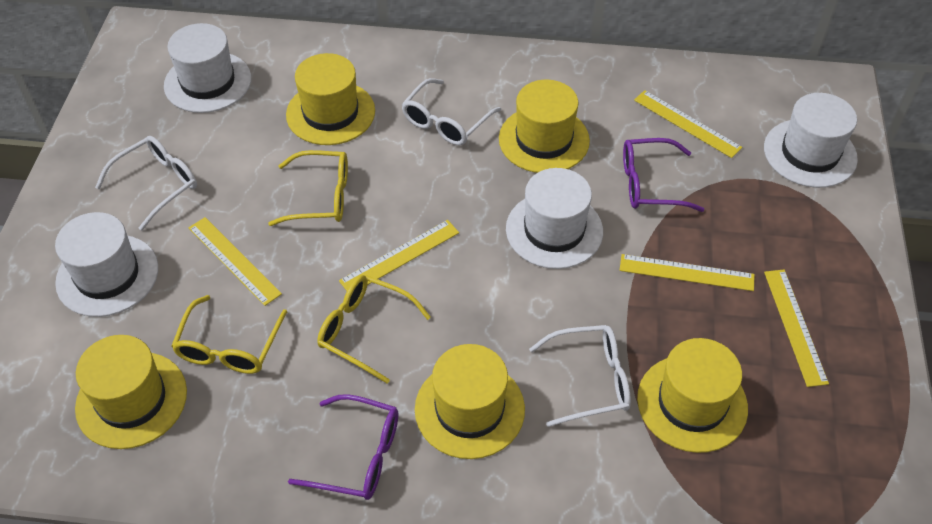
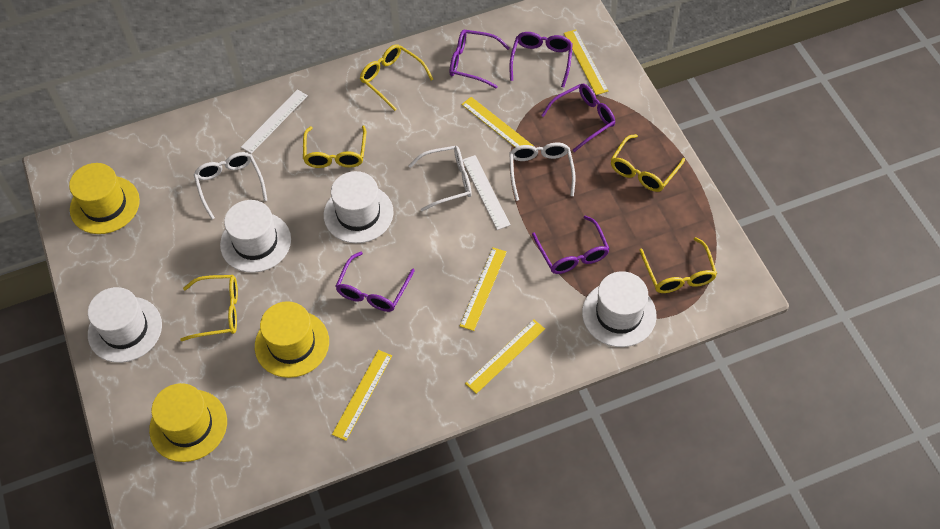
purple glasses: [288,394,398,500] [623,138,704,212] = 2 -> [335,252,415,312] [450,30,510,89] [509,32,573,88] [532,215,609,274] [541,84,615,152] = 5
white ruler: none = 0 -> [241,89,308,154] [462,155,511,230] = 2
yellow glasses: [172,295,287,374] [268,150,348,226] [317,275,431,384] = 3 -> [180,275,238,341] [303,125,366,168] [360,44,433,111] [611,134,685,192] [639,237,717,293] = 5
yellow hat: [75,335,187,449] [286,53,375,145] [415,344,525,459] [499,80,590,173] [637,338,748,453] = 5 -> [69,163,140,234] [149,383,227,462] [255,301,329,378] = 3

